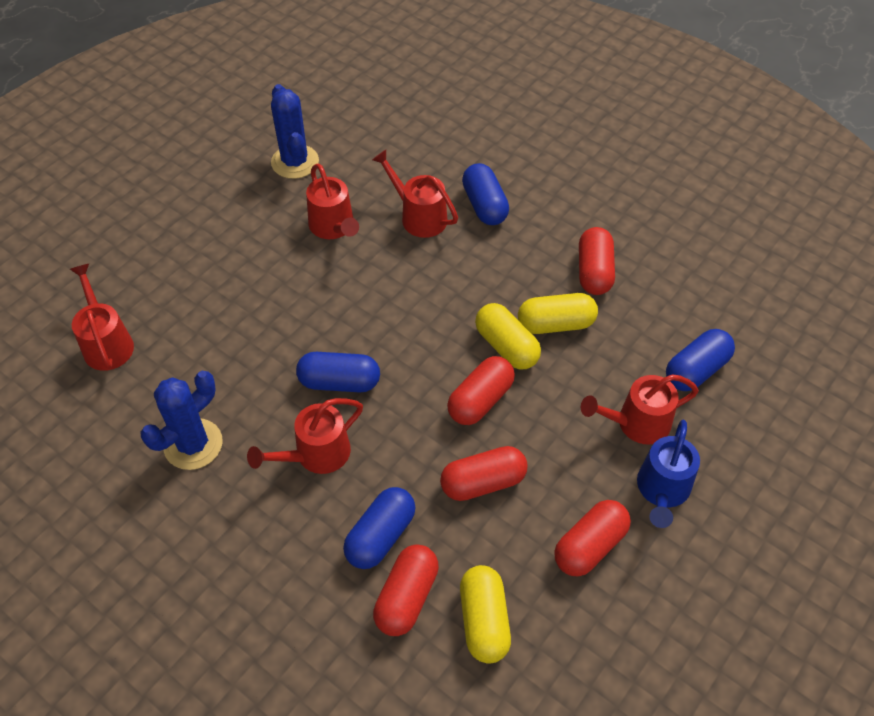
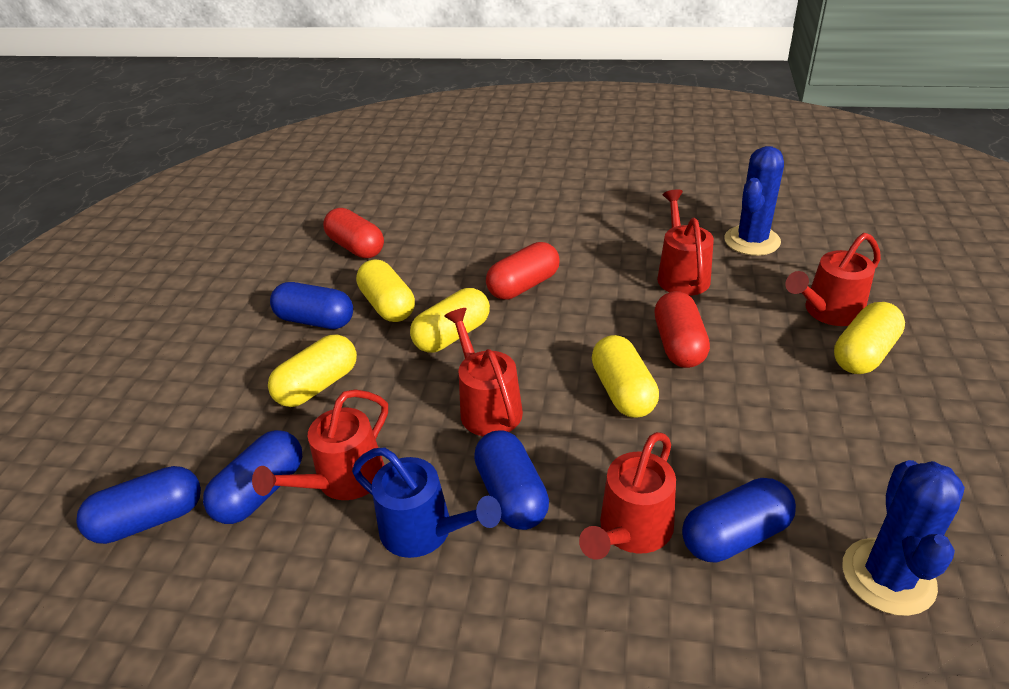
blue capsule: [296,352,380,392] [343,487,416,569] [462,163,509,225] [666,329,735,391] = 4 -> [76,466,201,544] [203,430,302,524] [270,282,353,329] [474,430,549,530] [682,478,796,563] = 5
red capsule: [373,544,439,636] [440,446,528,501] [447,356,515,425] [554,500,631,576] [579,227,615,295] = 5 -> [323,208,384,258] [486,242,560,300] [654,291,710,368] = 3
yellow capsule: [460,565,511,664] [475,303,541,370] [518,293,598,334] = 3 -> [268,335,357,407] [356,259,415,322] [410,288,490,353] [592,335,659,418] [834,302,905,374] = 5

